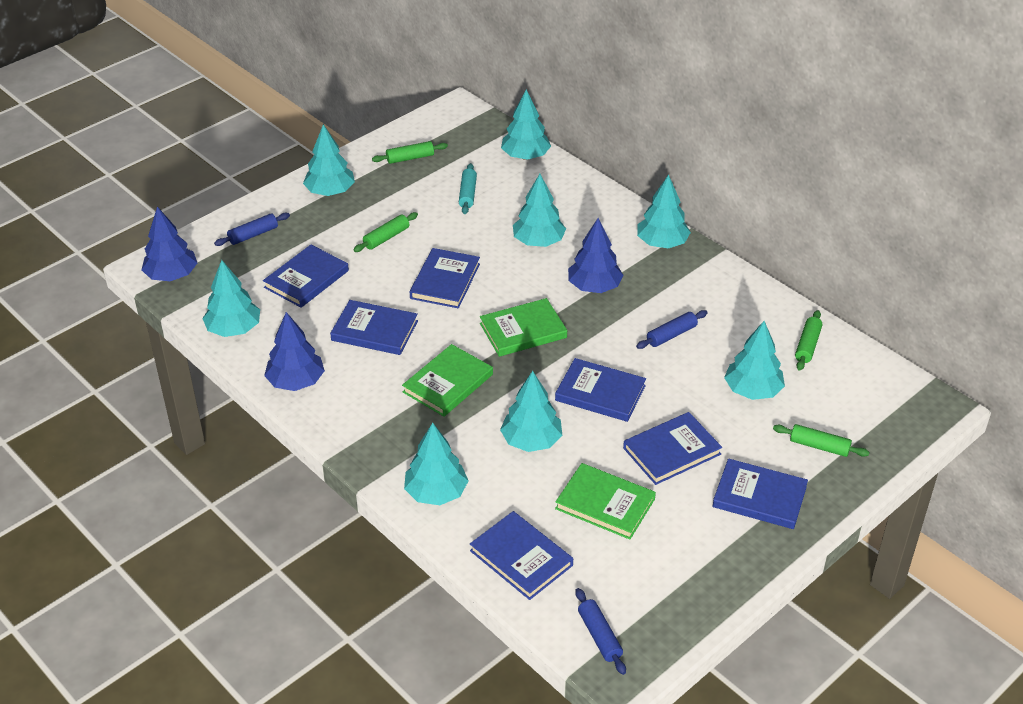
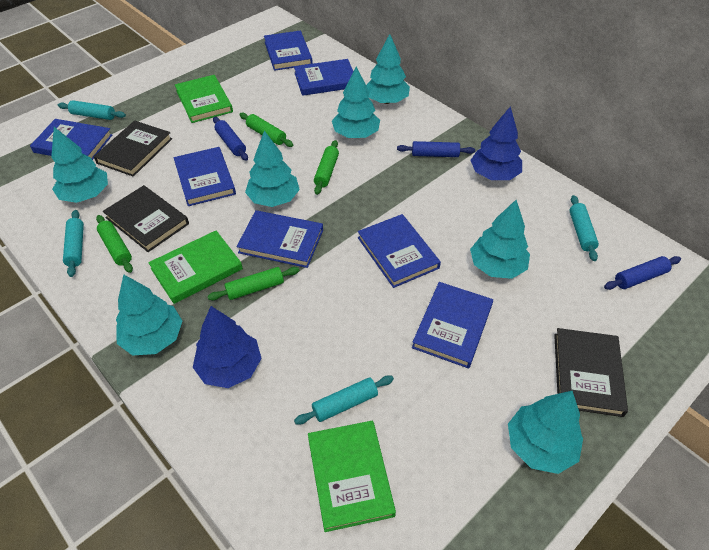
black book: none = 0 -> [94,120,172,177] [103,185,189,252] [554,328,628,417] = 3
blue tree: [141,206,197,281] [264,312,325,391] [568,218,623,293] = 3 -> [193,306,262,388] [470,106,522,180] = 2
turquoise rolling pin: [459,163,477,214] = 1 -> [58,100,126,120] [63,210,84,277] [294,375,394,425] [569,195,599,261] = 4
turquoise tree: [202,260,260,337] [303,124,355,196] [404,423,468,505] [500,371,562,452] [501,89,551,160] [513,174,566,247] [637,174,691,248] [724,321,785,400] = 8 -> [51,127,108,203] [116,274,183,356] [245,131,300,207] [332,66,380,138] [366,34,410,104] [470,200,530,279] [508,391,583,474] = 7

